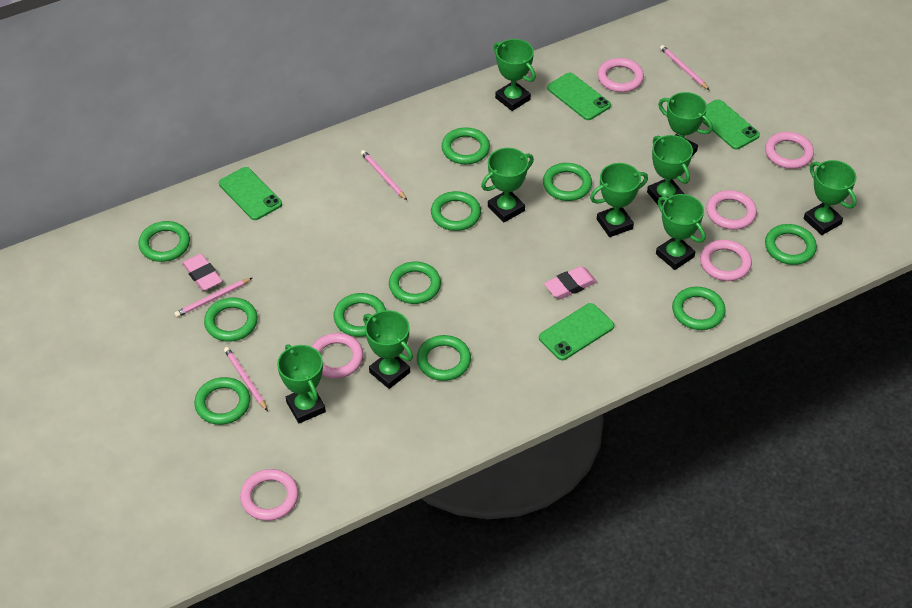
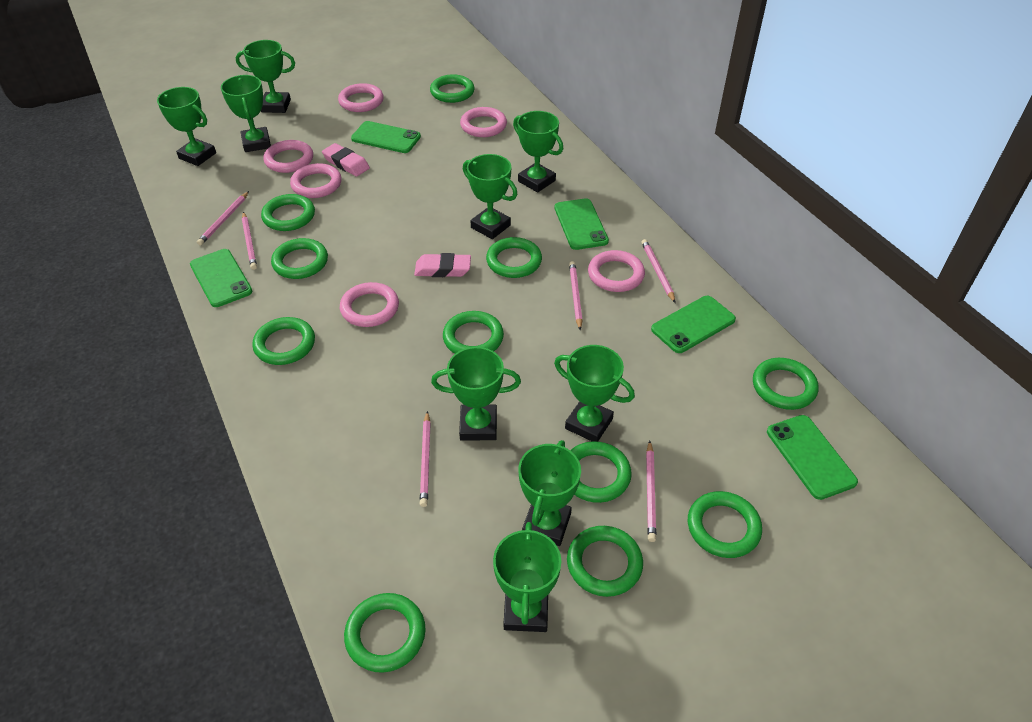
green phone: [219,167,282,220] [539,303,614,360] [547,73,611,120] [703,99,760,149] = 4 -> [190,249,252,307] [351,121,421,153] [554,198,609,250] [651,296,736,353] [767,415,858,500] = 5
pink pencil: [174,278,252,317] [224,347,268,411] [361,150,407,200] [660,45,709,90] = 4 -> [197,191,249,245] [242,212,257,270] [420,411,431,507] [569,261,583,330] [641,239,675,303] [646,441,656,542] = 6

